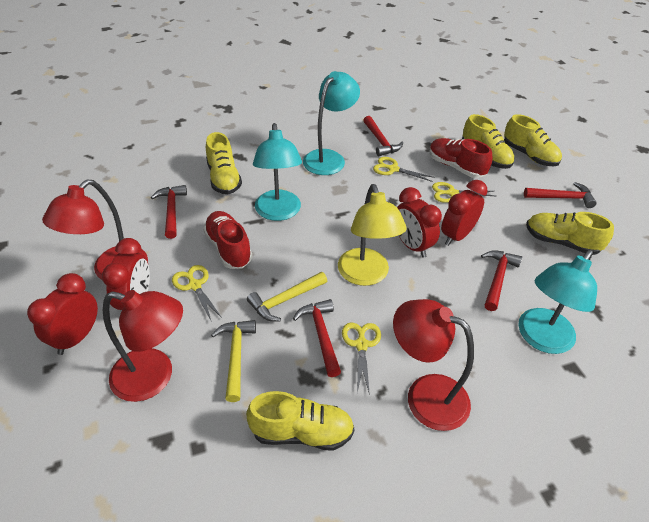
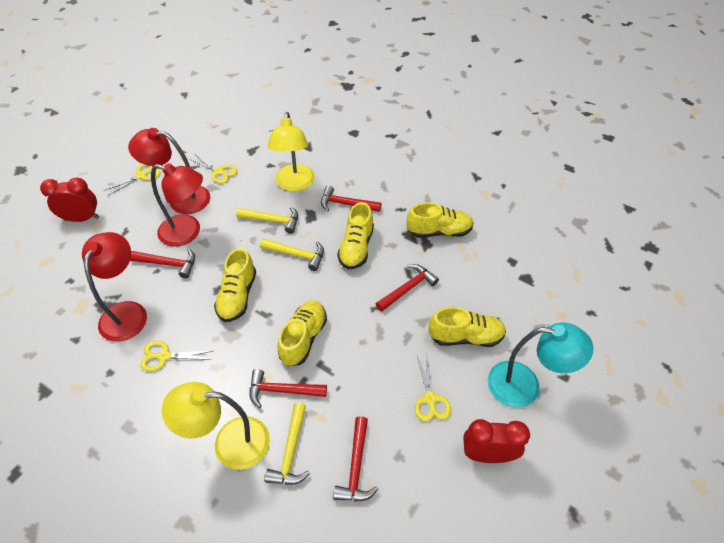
red clock: [27,273,98,355] [102,238,150,310] [397,187,442,258] [441,180,487,246] = 4 -> [40,178,99,222] [463,419,530,463] = 2
red shoe: [203,211,252,269] [429,138,493,178] = 2 -> none = 0
turquoise lamp: [253,123,302,221] [303,71,360,175] [518,250,597,354] = 3 -> [488,323,593,408] = 1
yellow hammer: [211,320,256,402] [247,272,327,322] = 2 -> [236,206,298,234] [260,239,324,271] [264,402,310,485] = 3
yellow lamp: [338,184,406,286] = 1 -> [162,382,270,470] [268,112,315,192] = 2

